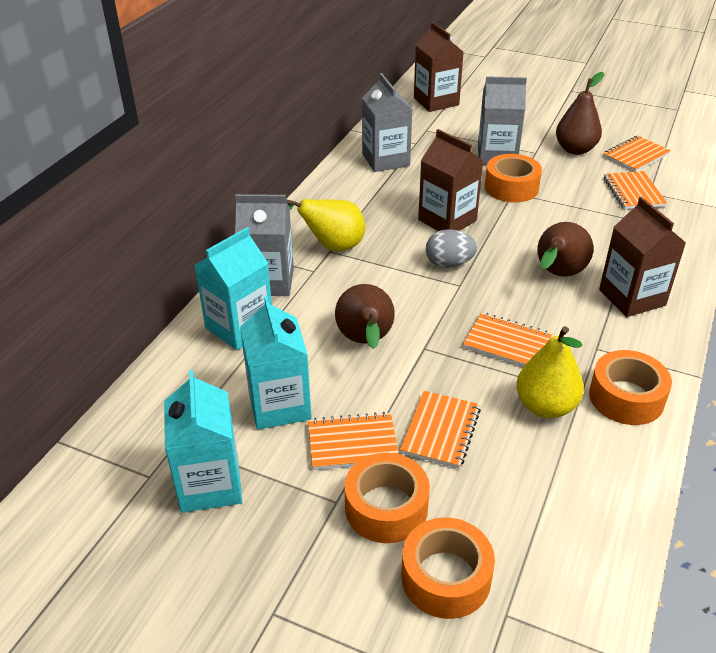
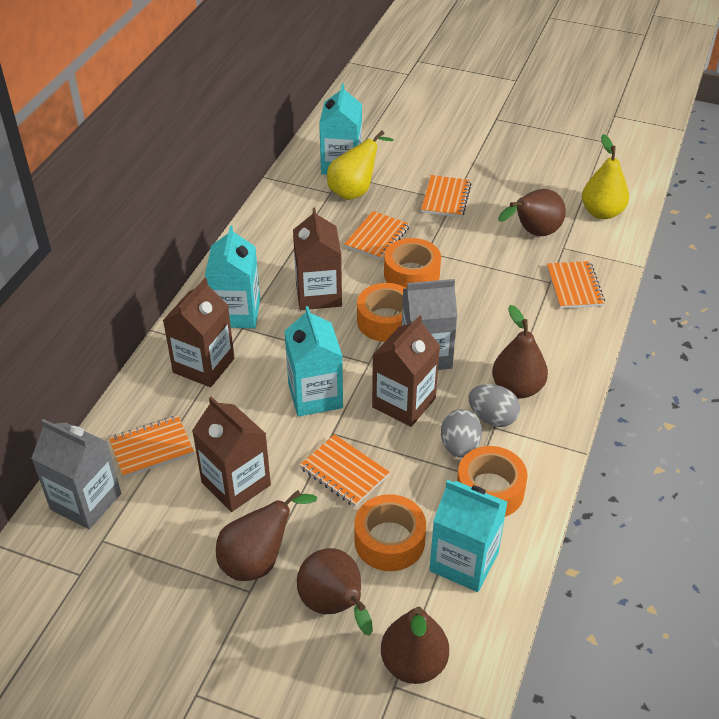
brown carton: [414,22,464,112] [418,129,483,231] [599,197,686,317] = 3 -> [163,278,234,387] [192,397,271,512] [293,208,342,310] [372,315,440,427] = 4
brown pear: [335,284,395,349] [537,222,593,277] [556,72,604,155] = 3 -> [216,490,317,581] [297,548,373,636] [381,606,449,684] [492,305,548,399] [498,189,566,236] = 5
grey carton: [235,194,294,296] [362,73,412,172] [478,76,527,165] = 3 -> [31,419,121,529] [402,279,458,370] = 2
grey egg: [426,229,477,268] = 1 -> [441,409,482,458] [469,384,520,427] = 2
turquoise carton: [164,370,242,513] [194,227,272,350] [240,296,312,430] = 3 -> [205,226,260,328] [284,306,343,417] [319,83,362,175] [429,480,507,592] = 4

